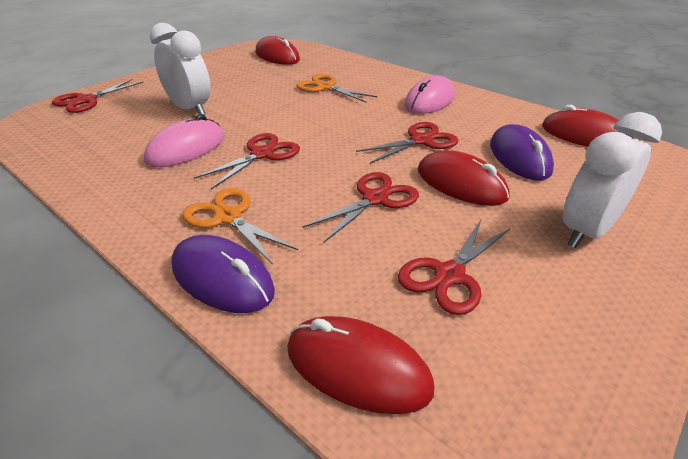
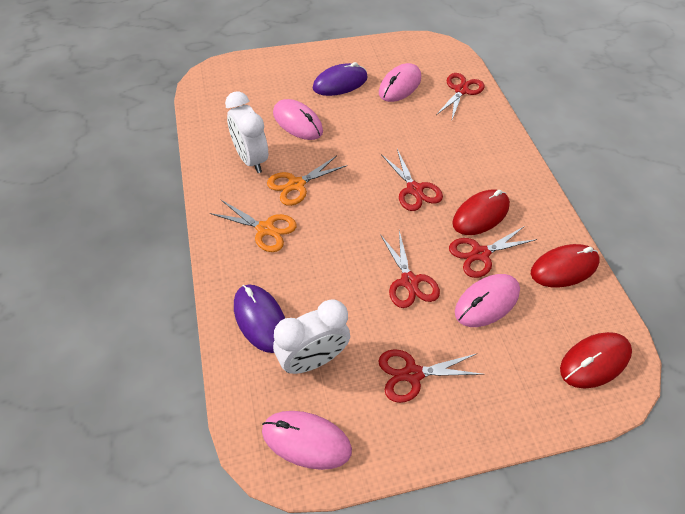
pink mouse: [144,114,224,167] [404,76,455,114] = 2 -> [262,411,352,470] [273,99,323,140] [379,63,421,102] [455,274,520,327] = 4
red mouse: [256,36,300,65] [287,316,435,414] [418,151,509,206] [542,105,631,147] = 4 -> [452,190,510,235] [531,244,600,288] [560,332,632,389] = 3

